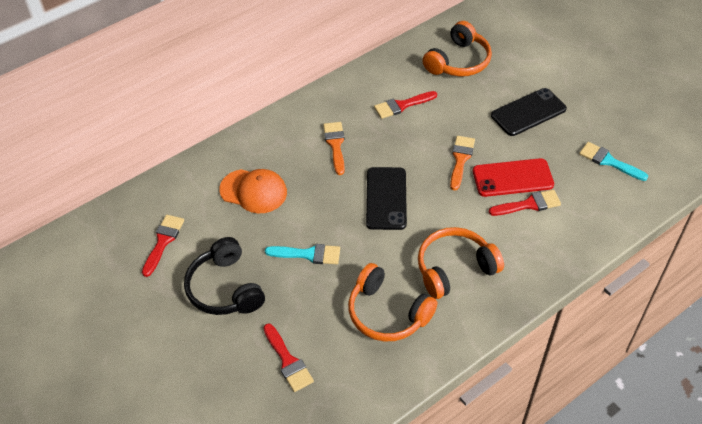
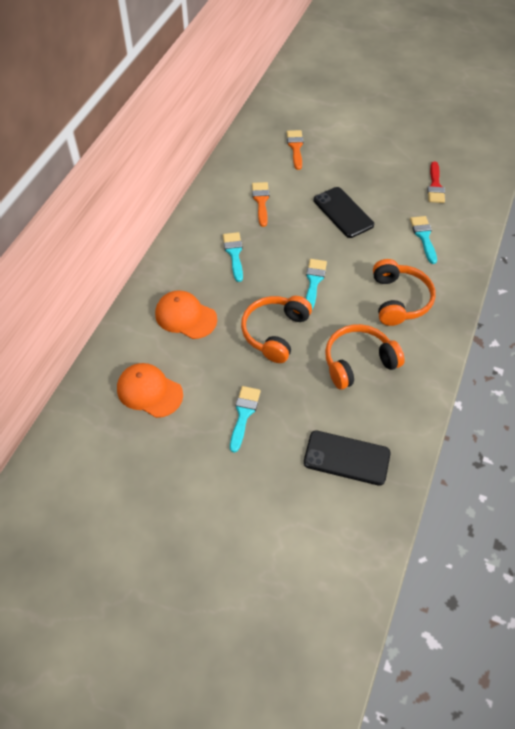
black headphones: [184,237,265,315] = 1 -> none = 0
orange cap: [219,169,287,213] = 1 -> [117,363,183,418] [155,290,217,339] = 2
red brush: [142,215,184,277] [263,323,314,392] [374,91,437,119] [489,190,561,216] = 4 -> [427,162,445,203] = 1
red phone: [473,158,554,197] = 1 -> none = 0
turquoise brush: [265,244,340,264] [579,142,648,181] = 2 -> [223,232,243,282] [230,386,261,453] [306,259,327,310] [410,216,437,264] = 4

